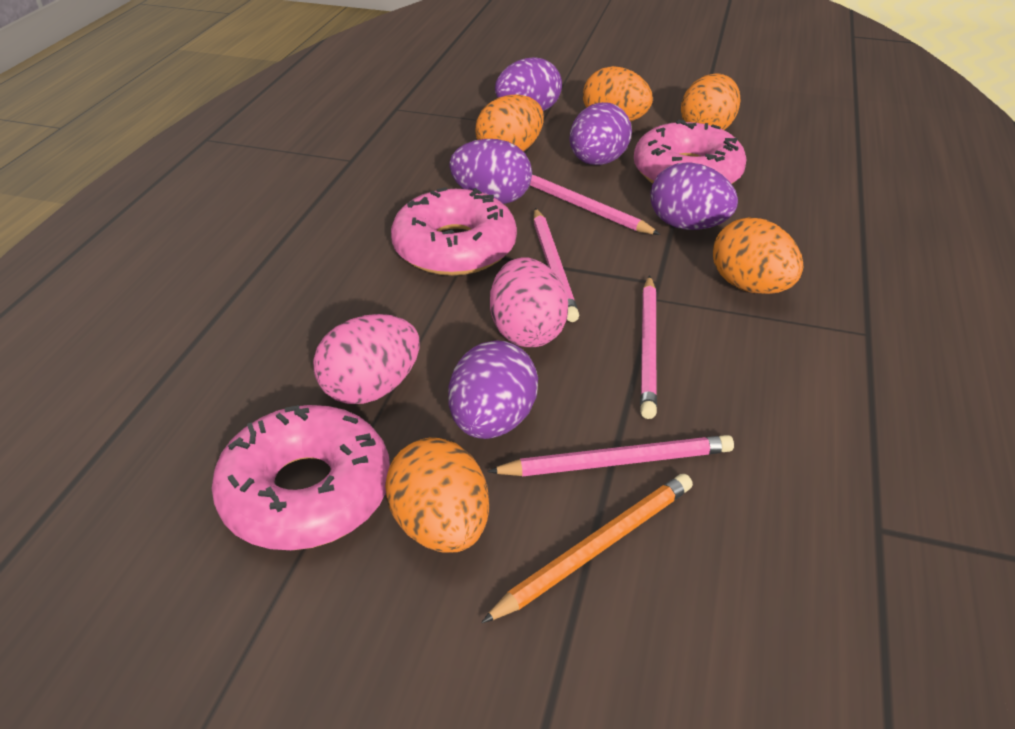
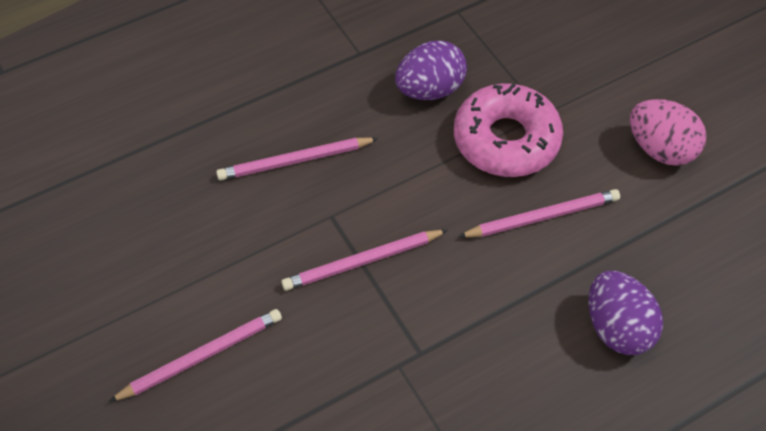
orange egg: [385,438,489,553] [475,94,544,151] [583,66,653,122] [681,73,740,130] [713,217,803,294] = 5 -> none = 0
orange pencil: [481,474,693,623] = 1 -> none = 0
pink donut: [211,405,390,550] [391,187,517,276] [634,120,747,184] = 3 -> [454,83,563,177] = 1
pink egg: [313,314,419,404] [490,257,568,347] = 2 -> [630,99,707,166] = 1
purple egg: [448,340,538,439] [449,139,532,204] [495,57,562,111] [569,102,632,165] [651,162,738,230] = 5 -> [395,40,467,100] [589,271,663,355] = 2

